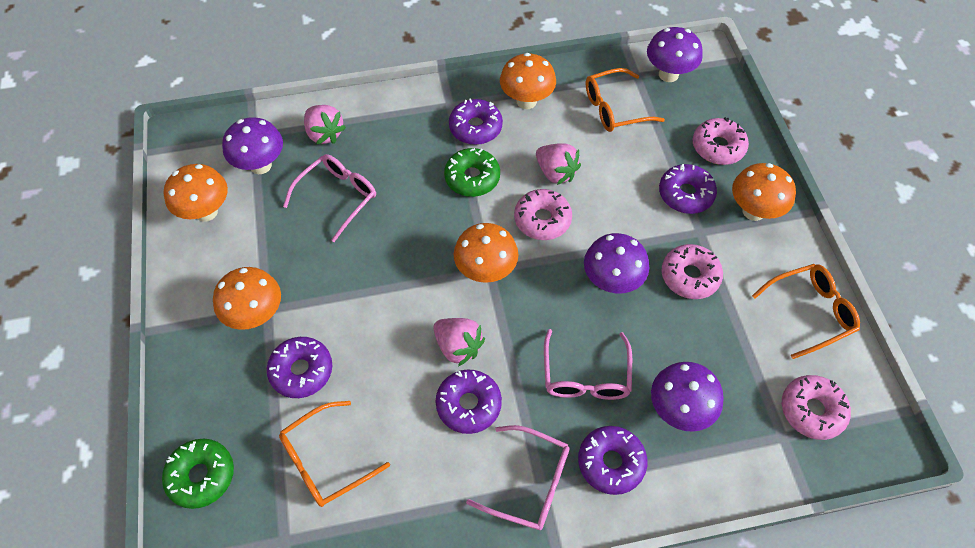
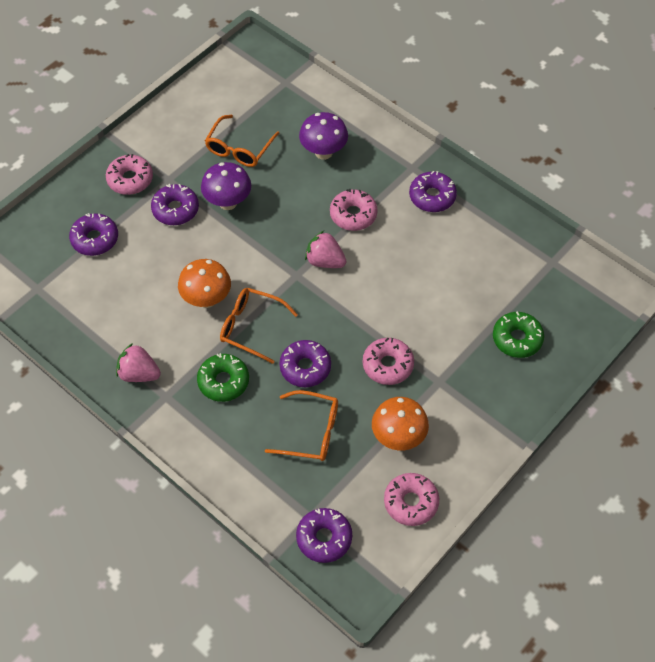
orange mushroom: [164,164,228,222] [213,267,281,330] [454,223,519,283] [500,53,556,109] [732,163,796,221] = 5 -> [178,259,231,308] [372,397,429,451] = 2
pink glasses: [283,154,376,242] [466,425,569,530] [544,329,632,400] = 3 -> none = 0
pink strawberry: [304,105,346,144] [433,318,485,367] [536,143,581,185] = 3 -> [116,343,161,382] [305,231,346,268] = 2
purple mushroom: [222,117,283,174] [584,233,649,293] [647,27,703,82] [651,362,724,432] = 4 -> [201,162,251,210] [299,112,348,160] = 2

